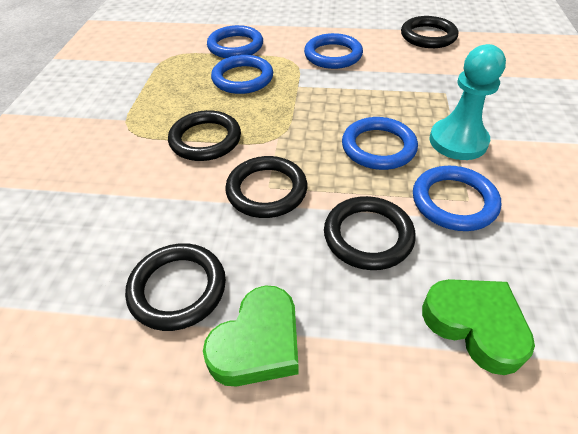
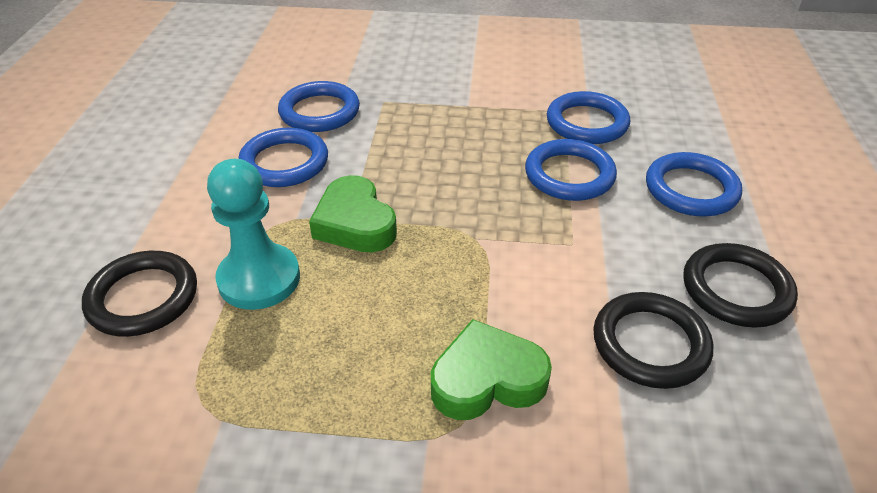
black ring: [125,243,226,331] [168,110,241,161] [225,156,307,218] [324,196,416,270] [401,16,458,48] = 5 -> [82,251,197,337] [593,292,713,389] [683,243,798,328] = 3

